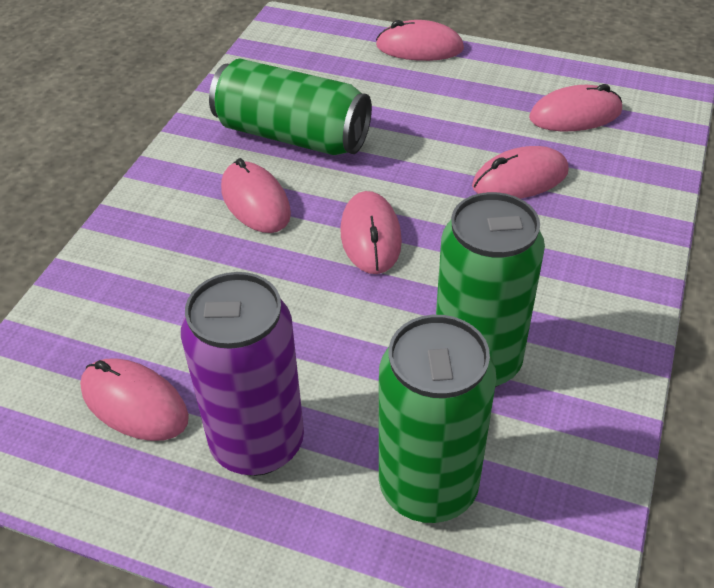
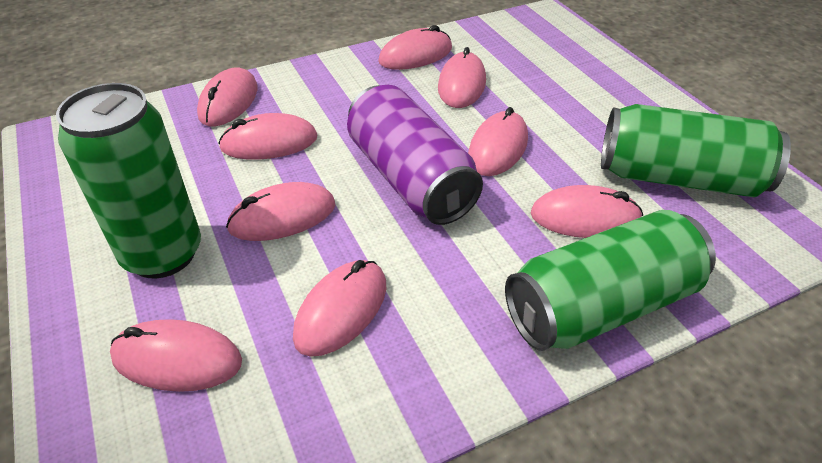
pink mouse: [80,358,189,441] [221,158,291,233] [341,191,402,274] [376,20,464,61] [472,146,569,199] [529,84,622,131] = 6 -> [110,319,242,392] [197,67,258,126] [218,113,318,160] [226,182,335,241] [293,260,386,357] [378,25,452,70] [438,47,486,108] [468,107,528,176] [531,185,643,238] = 9

